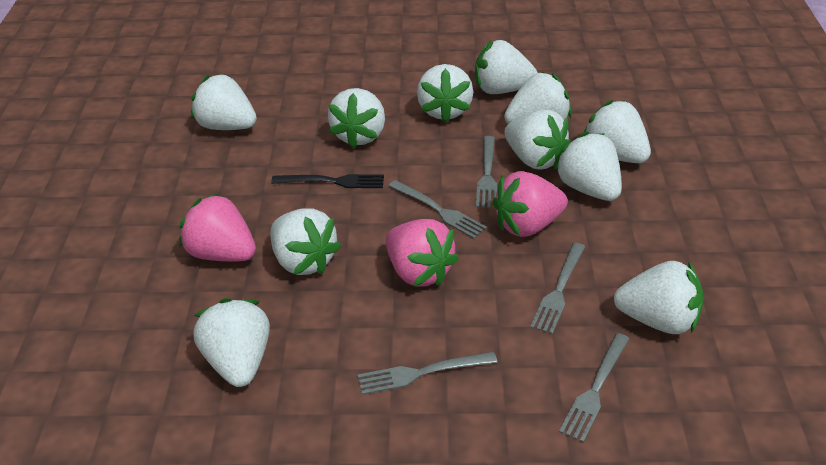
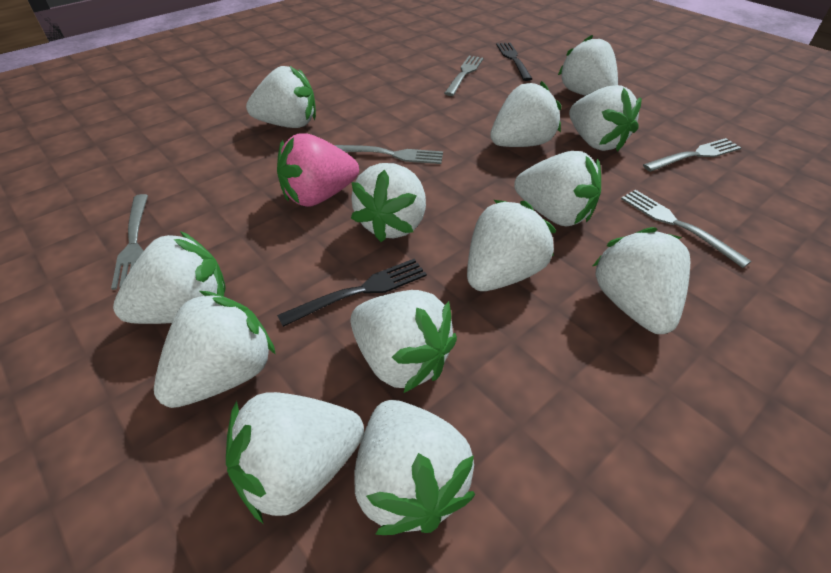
black fork: [271,174,384,188] = 1 -> [277,259,427,327] [496,43,532,81] = 2
pink strawberry: [179,193,256,261] [386,219,459,287] [492,171,568,237] = 3 -> [277,134,359,207] = 1
white strawberry: [191,74,257,130] [193,298,270,387] [270,209,341,275] [328,88,385,148] [417,64,473,123] [475,40,538,94] [504,72,572,124] [504,109,571,169] [554,132,622,201] [584,100,651,163] [614,261,704,334] = 11 -> [113,231,226,324] [154,291,276,408] [226,392,364,524] [246,66,316,128] [350,290,457,393] [351,163,426,242] [355,400,476,535] [467,200,556,291] [490,81,561,147] [514,151,601,227] [558,35,618,96] [569,85,641,152] [593,227,690,334] = 13

